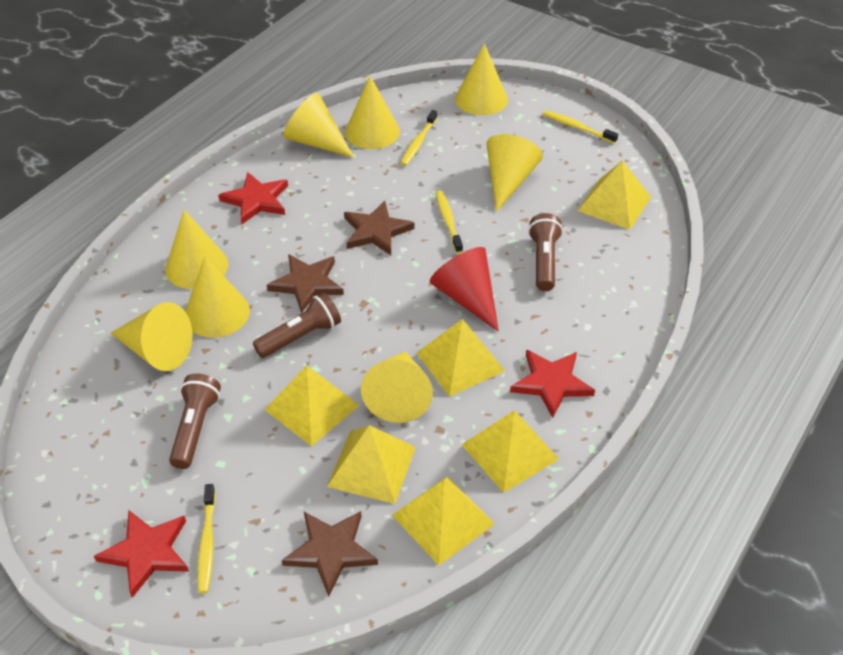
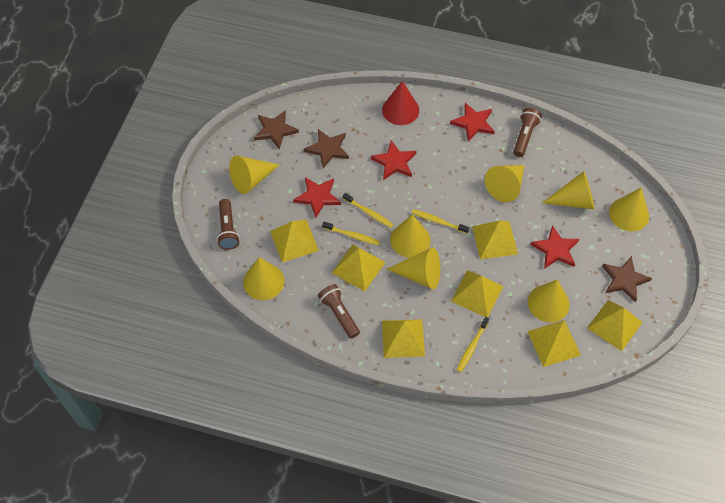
red star: [94,510,189,598] [218,172,288,224] [510,350,595,418] = 3 -> [293,177,341,218] [371,140,416,180] [450,103,495,142] [530,225,579,269] = 4
yellow pyramid: [265,365,359,446] [327,425,416,504] [392,476,495,565] [417,319,505,397] [461,410,559,493] [577,161,651,230] = 6 -> [270,220,319,262] [332,244,386,292] [382,319,425,358] [451,270,503,317] [472,221,518,259] [527,320,581,367] [587,300,643,351] = 7

